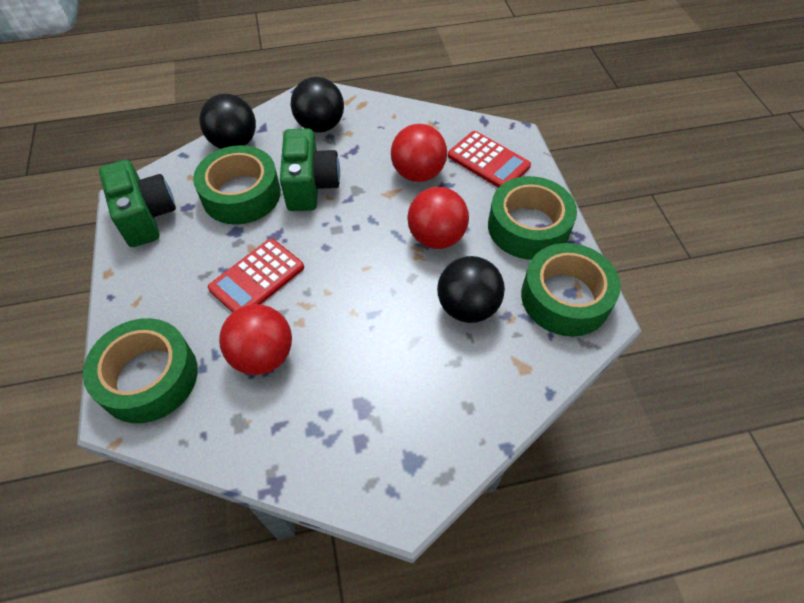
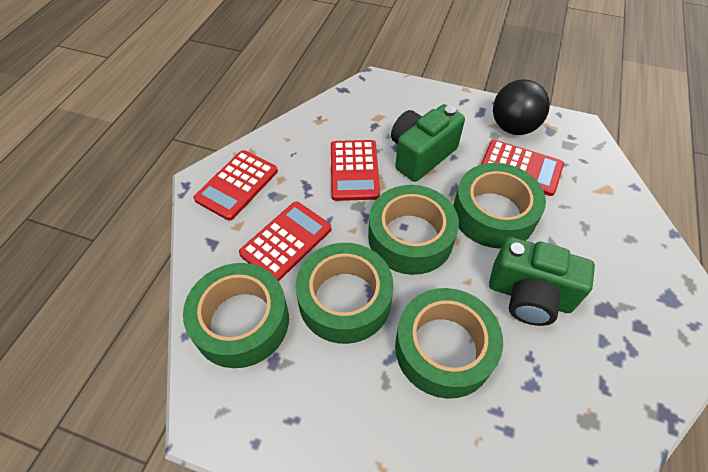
black ball: [199,94,256,149] [291,77,344,132] [437,256,505,323] = 3 -> [493,79,550,135] = 1
green tape: [83,318,198,423] [193,145,281,224] [488,176,577,260] [521,243,621,336] = 4 -> [183,263,289,368] [295,243,393,344] [368,185,459,275] [395,288,503,399] [453,163,546,249] = 5
red ball: [219,304,292,375] [391,124,447,182] [407,187,469,249] = 3 -> none = 0
red calculator: [208,239,304,313] [448,131,531,188] = 2 -> [193,150,278,221] [239,202,331,281] [331,140,380,201] [481,140,564,196] = 4

